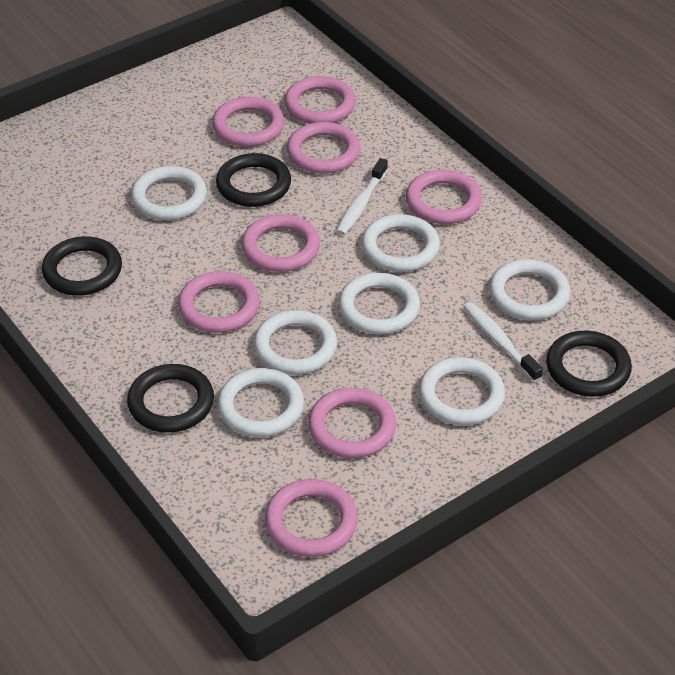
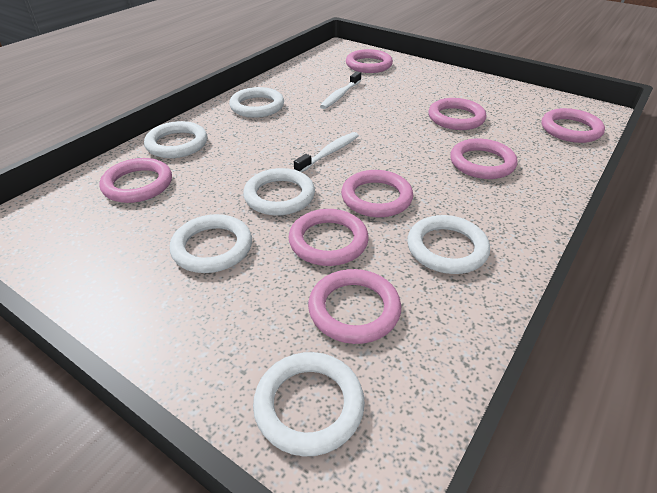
black ring: [42,236,122,296] [127,364,214,433] [216,153,291,207] [546,331,632,397] = 4 -> none = 0
white ring: [131,166,207,220] [217,368,304,437] [253,310,337,375] [338,273,420,334] [361,214,440,272] [419,357,505,425] [489,259,570,320] = 7 -> [144,121,207,158] [169,214,252,273] [229,87,284,118] [243,168,315,216] [253,352,365,456] [407,215,490,274] = 6

